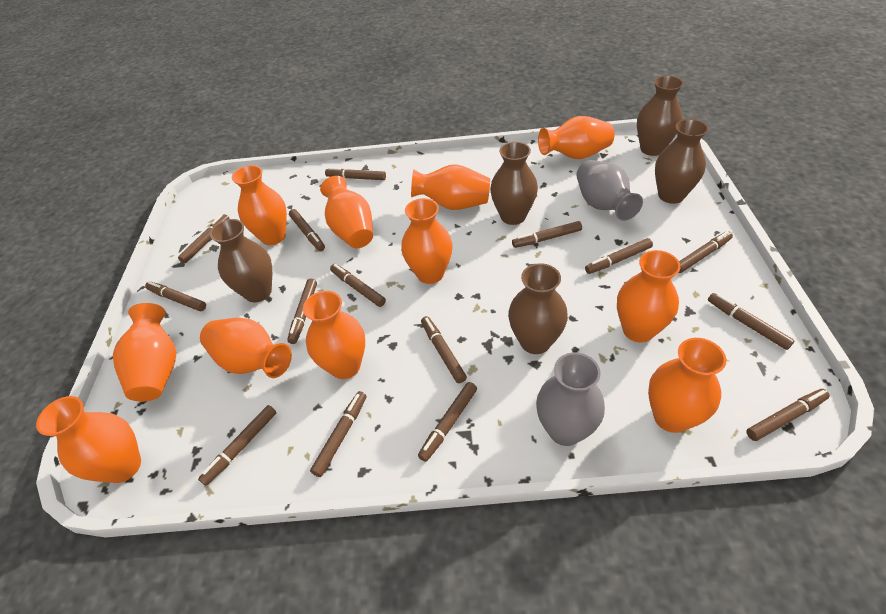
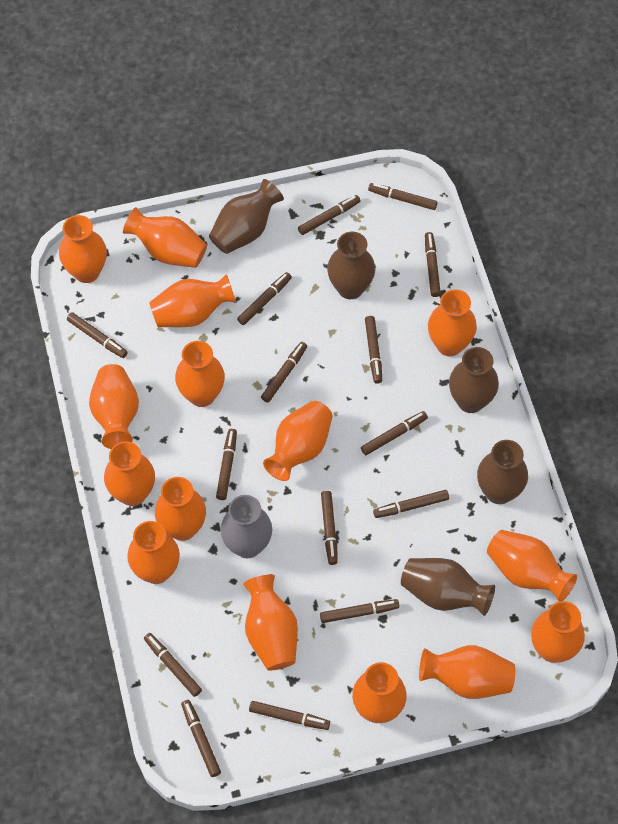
grey vase: [536,352,605,446] [576,160,643,221] = 2 -> [220,495,272,558] = 1
orange vase: [36,396,141,483] [113,303,176,401] [200,318,292,378] [232,165,287,245] [303,291,365,379] [320,176,373,248] [401,198,452,284] [411,164,490,210] [538,116,614,159] [617,250,681,343] [648,338,726,433] = 11 -> [59,215,107,283] [89,364,139,449] [104,441,155,506] [123,207,207,268] [127,521,180,584] [149,274,236,327] [155,477,206,541] [175,341,225,407] [243,575,298,671] [263,401,333,481] [352,662,407,723] [419,645,515,699] [428,289,477,356] [487,530,577,601] [531,601,585,663] = 15

